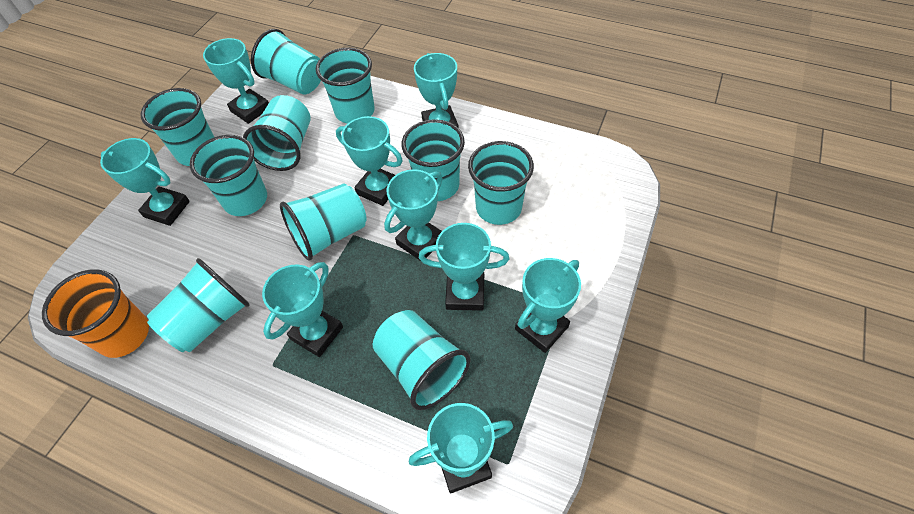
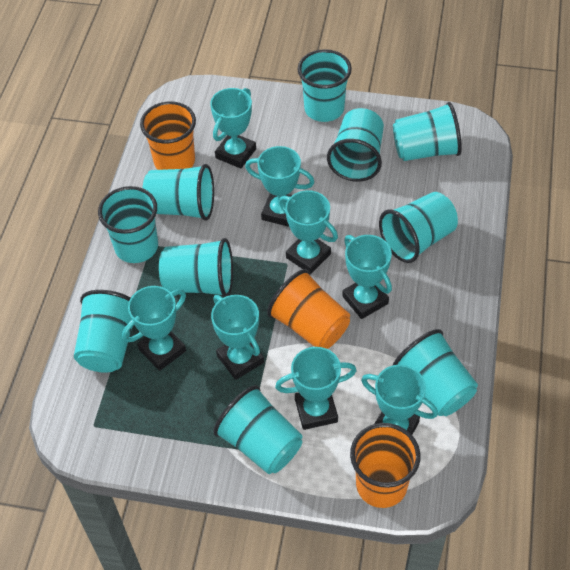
orange cup: [42,269,149,358] = 1 -> [140,101,196,170] [267,269,350,349] [350,423,421,508] = 3
turquoise trophy: [100,138,190,226] [203,38,269,124] [262,262,343,357] [336,116,403,206] [384,169,443,262] [409,403,513,493] [414,53,459,128] [419,223,509,311] [515,258,581,353] = 9 -> [122,286,186,371] [210,88,256,169] [211,295,264,380] [245,146,315,227] [275,347,357,430] [279,190,338,274] [342,235,392,319] [361,365,438,435] = 8

